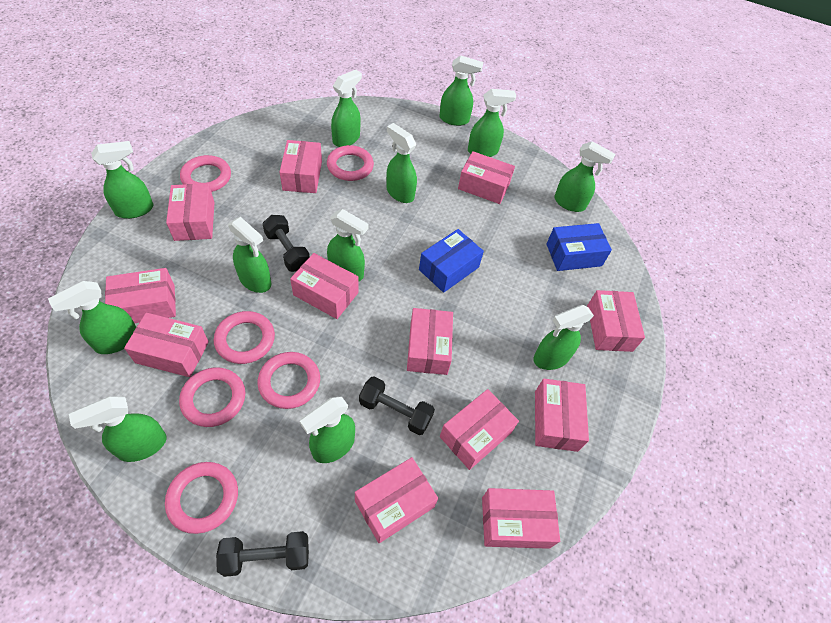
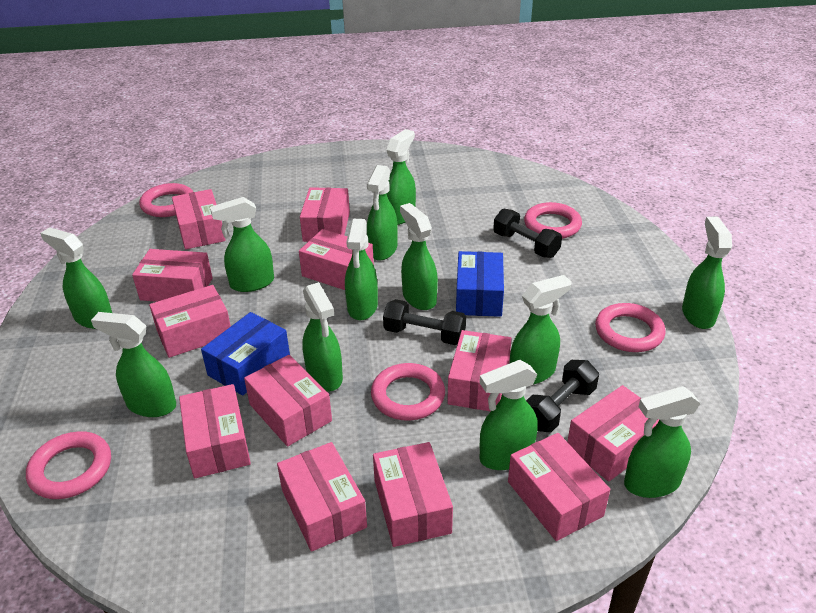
pink ring: [165,462,238,534] [179,367,245,427] [180,155,231,192] [214,311,275,364] [257,352,320,409] [327,145,374,181] = 6 -> [26,431,111,499] [139,183,193,217] [371,363,445,421] [524,202,582,239] [595,303,666,352] = 5

